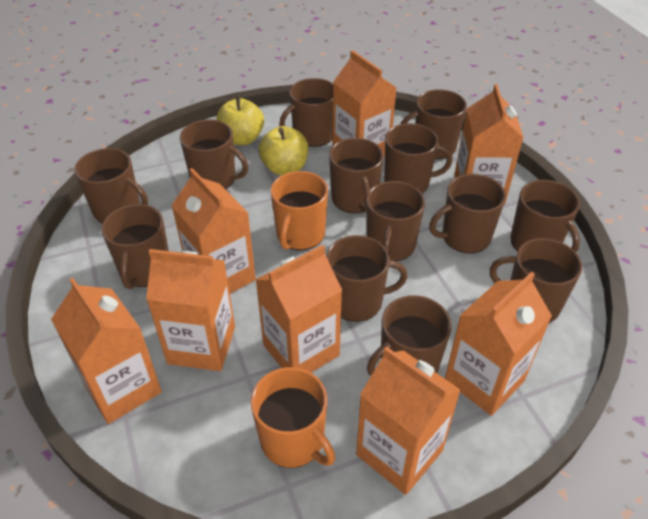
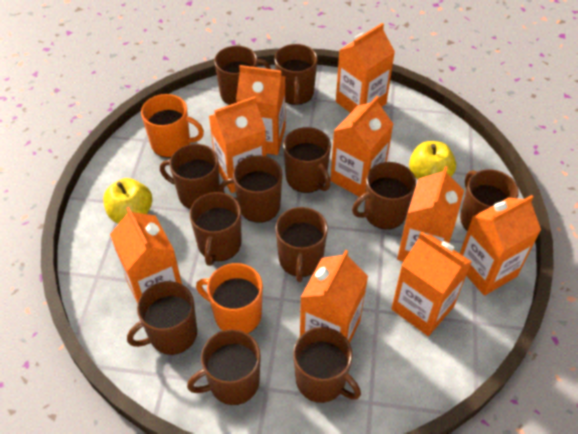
brown mug: [74,148,148,223] [101,204,169,289] [180,119,248,189] [279,78,333,147] [326,235,408,322] [329,138,384,213] [366,181,425,261] [367,295,452,376] [384,123,453,193] [401,89,467,159] [429,174,506,253] [490,238,582,323] [510,180,580,252] = 13 -> [127,281,197,355] [160,144,220,209] [187,329,261,405] [189,192,241,266] [214,46,271,105] [218,155,282,223] [275,44,318,105] [276,207,328,282] [283,127,331,193] [293,327,361,403] [352,162,416,229] [460,169,519,231] = 12
orange carton: [51,278,162,424] [146,249,235,371] [171,168,256,294] [255,245,342,373] [333,50,396,157] [356,346,461,495] [445,272,552,416] [454,84,524,205] = 8 -> [110,207,182,304] [209,96,266,193] [236,65,286,155] [300,250,368,343] [330,96,393,197] [336,23,395,113] [391,231,472,336] [397,166,464,262] [460,195,541,296] = 9

